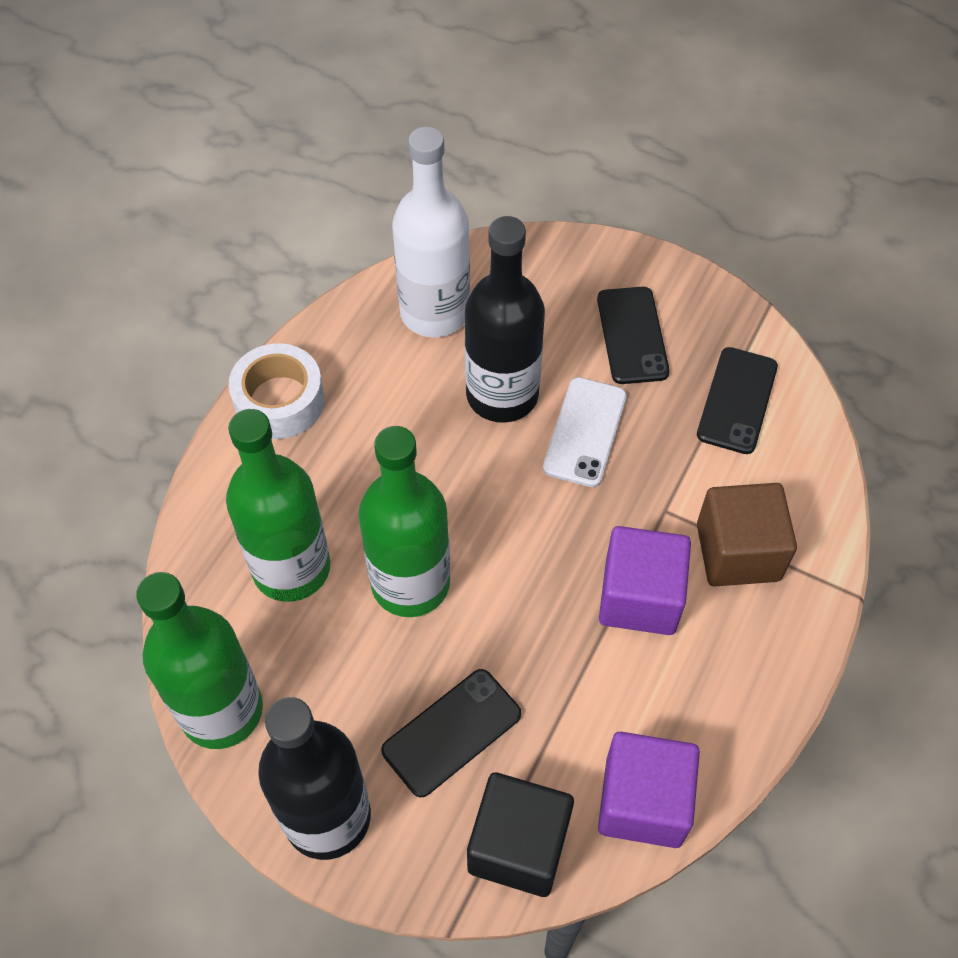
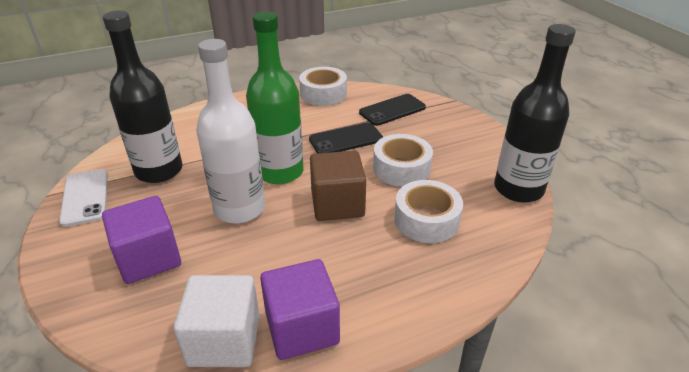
black cube: [467,772,574,897] = 1 -> none = 0
black phone: [381,669,521,797] [597,287,670,384] [697,347,778,454] = 3 -> [309,122,383,154] [359,94,426,126] = 2
green bottle: [136,572,263,749] [226,409,330,602] [359,426,450,617] = 3 -> [246,11,303,184] = 1
white cube: none = 0 -> [174,275,260,367] = 1
white tape: [228,343,325,439] = 1 -> [299,67,347,106] [373,134,433,187] [394,180,463,243] = 3

